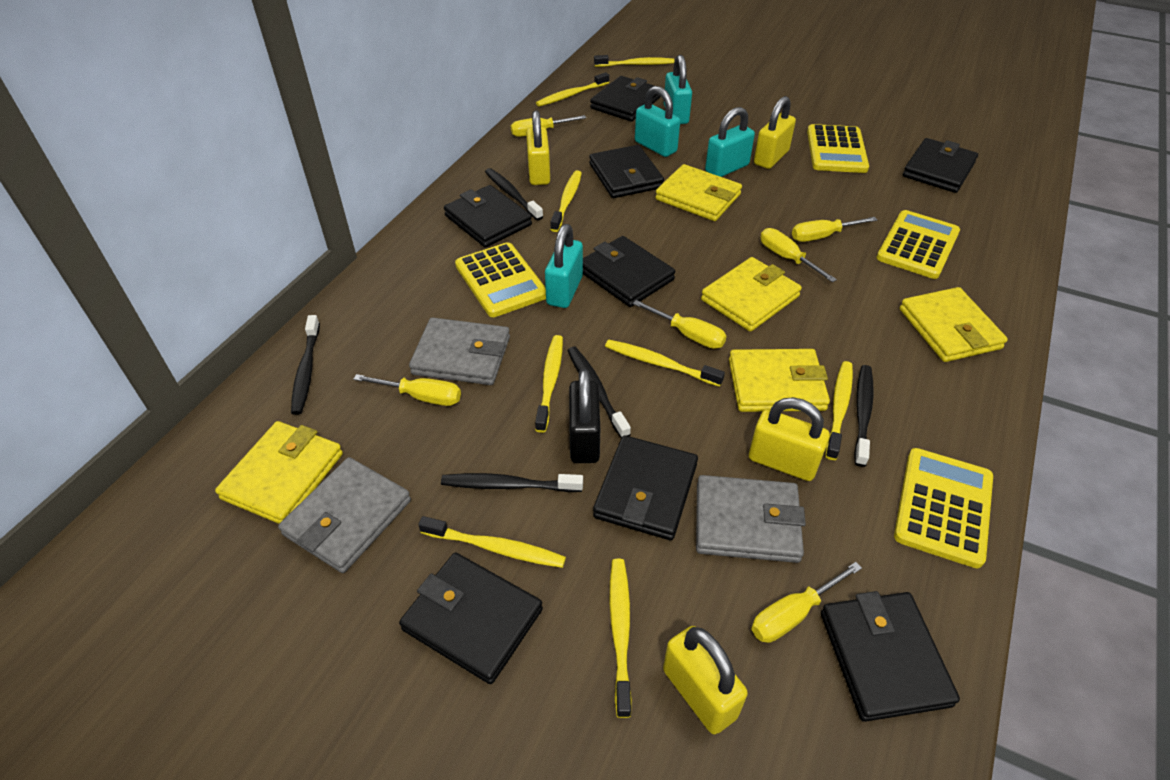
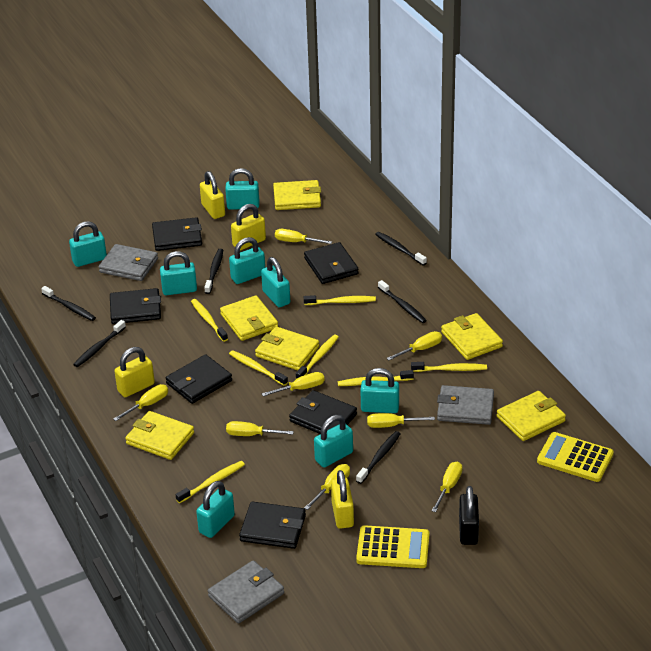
black toothbrush: [291,315,320,415] [441,473,583,492] [485,168,543,221] [567,347,631,438] [854,365,874,467] = 5 -> [41,286,96,321] [73,320,126,367] [204,249,223,294] [356,431,400,484] [375,232,427,266] [378,280,427,323] = 6
black wallet: [399,552,543,684] [444,185,532,248] [583,236,675,307] [589,145,664,198] [590,76,661,121] [593,435,698,540] [821,591,960,722] [903,138,978,193] = 8 -> [110,288,161,324] [152,217,202,251] [166,354,232,404] [239,501,306,549] [289,390,357,434] [304,242,359,284] = 6
turquoise padlock: [545,224,583,308] [635,86,680,157] [664,55,692,124] [705,107,755,177] = 4 -> [69,221,107,267] [160,251,197,295] [196,481,235,538] [225,168,260,210] [229,237,265,284] [261,257,290,307] [314,415,353,467] [360,368,399,413] = 8
yellow calculator: [455,242,546,317] [807,124,869,173] [876,210,960,279] [894,448,993,568] = 4 -> [356,525,429,568] [537,432,614,482] = 2
yellow screwdriver: [353,374,461,406] [511,115,586,137] [633,300,726,349] [751,562,862,643] [760,228,837,282] [792,217,877,242] = 6 -> [113,384,168,421] [226,421,294,436] [262,372,325,396] [275,229,332,244] [304,464,350,510] [367,413,435,428] [387,331,442,360] [432,462,463,512] = 8
yellow toothbrush: [418,516,566,568] [535,335,563,433] [536,72,609,107] [550,170,582,232] [594,55,674,67] [605,340,725,387] [610,559,632,718] [825,361,853,460] = 8 -> [176,461,245,503] [191,299,228,342] [229,350,288,386] [296,335,339,379] [304,295,376,305] [338,370,414,386] [411,362,487,372] = 7
yellow wallet: [215,421,343,524] [655,164,742,221] [701,257,802,332] [729,349,830,412] [900,287,1008,362] = 5 -> [125,411,194,460] [220,295,278,341] [255,326,319,371] [273,180,321,210] [441,313,503,360] [497,391,566,441] = 6

